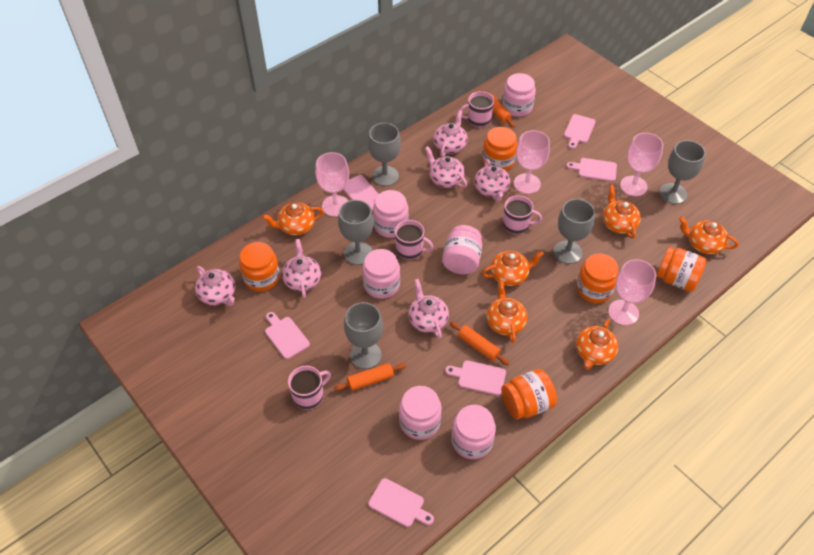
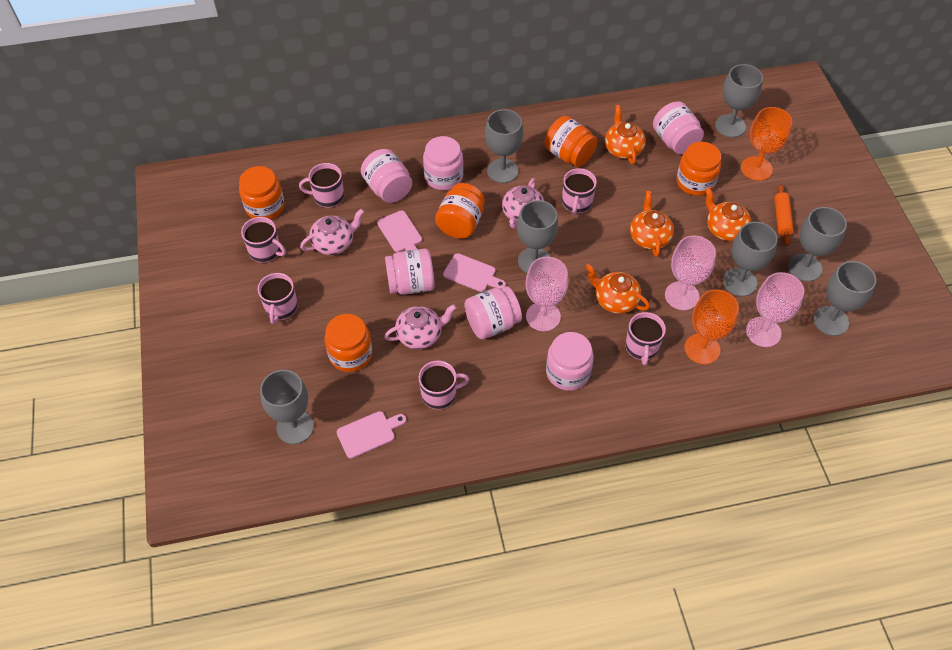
grey goblet: [338,200,374,265] [344,302,383,369] [368,123,401,186] [553,199,595,264] [659,140,706,204] = 5 -> [260,370,314,444] [485,109,523,183] [517,200,558,273] [715,64,763,138] [723,222,778,296] [788,207,847,282] [813,261,876,336] = 7
orange goblet: none = 0 -> [685,289,739,364] [741,107,792,181] = 2
orange rolling pin: [334,363,406,391] [450,321,510,365] [481,90,515,128] = 3 -> [774,184,794,246] = 1
orange teapot: [262,202,324,236] [482,251,544,286] [487,280,527,343] [576,319,618,370] [603,185,641,239] [679,216,739,254] = 6 -> [585,264,650,314] [605,105,646,164] [630,191,674,257] [705,187,751,241] = 4
pink cutting board: [265,312,310,359] [343,175,379,212] [368,478,434,527] [445,360,506,395] [564,114,596,149] [566,158,617,182] = 6 -> [337,411,406,459] [377,210,422,252] [443,253,506,292] = 3
pink goblet: [315,152,349,217] [514,130,550,194] [608,259,656,325] [620,133,663,196] = 4 -> [525,257,569,331] [665,236,716,310] [746,272,804,347] = 3
pink mug: [288,366,331,410] [395,220,433,260] [460,91,494,127] [503,195,542,234] = 4 -> [241,217,286,263] [258,273,298,324] [299,163,344,208] [418,360,469,409] [562,168,597,215] [625,312,666,365] = 6
pink teapot: [195,266,235,306] [282,239,321,298] [408,279,449,339] [425,146,467,188] [433,110,468,157] [474,159,510,201] = 6 -> [300,209,364,255] [384,304,457,349] [502,178,544,229] = 3

